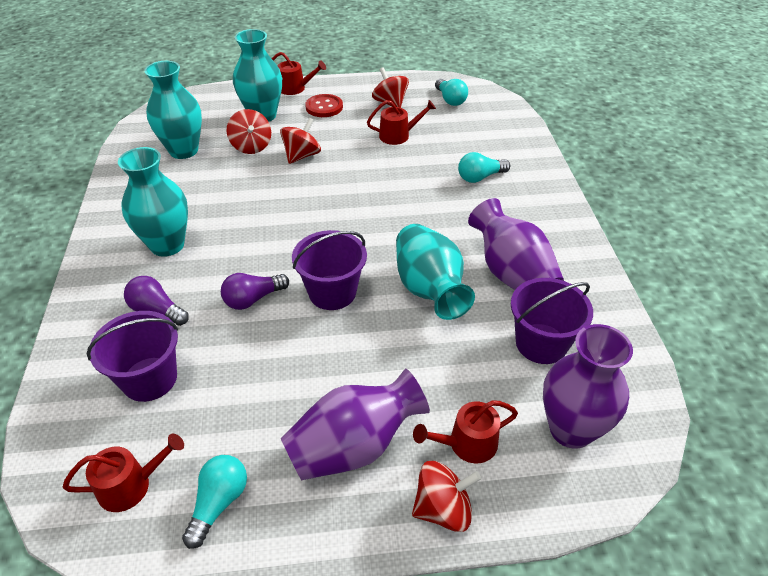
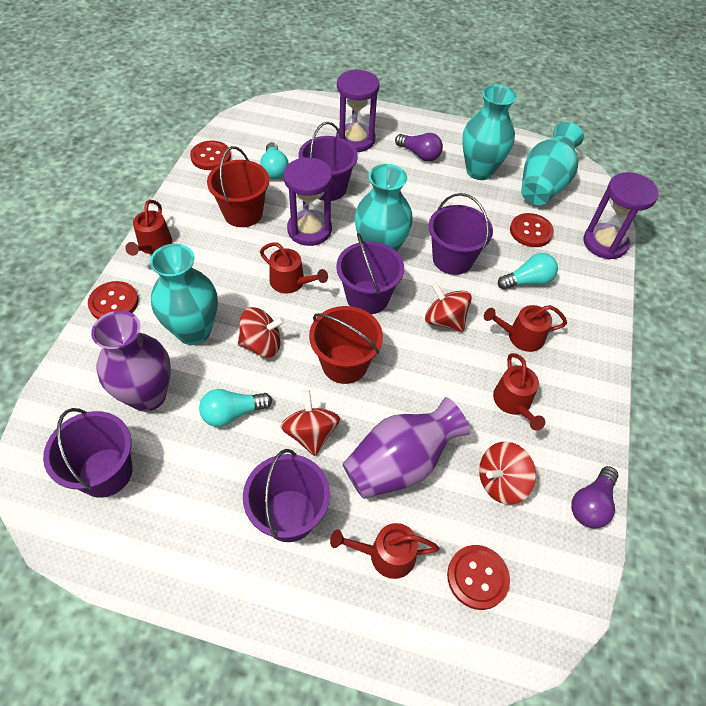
purple bucket: [87,311,178,402] [292,230,367,310] [511,278,593,364] = 3 -> [43,408,132,498] [243,449,330,542] [299,122,358,201] [336,233,404,314] [428,193,493,275] = 5
purple hourglass: none = 0 -> [283,157,333,246] [336,69,380,152] [583,172,659,260] = 3
purple vase: [281,369,430,480] [468,198,564,290] [543,324,633,449] = 3 -> [91,311,171,412] [343,397,470,499] = 2
red bucket: none = 0 -> [207,146,269,227] [309,306,383,384] = 2
red button: [305,94,343,117] = 1 -> [88,281,139,319] [190,140,231,170] [447,545,510,610] [510,213,554,247] = 4
red watering can: [63,434,184,512] [272,52,326,95] [367,100,436,145] [413,400,518,463] = 4 -> [125,200,172,256] [260,242,328,294] [330,523,439,579] [484,305,567,352] [493,353,545,431] = 5

